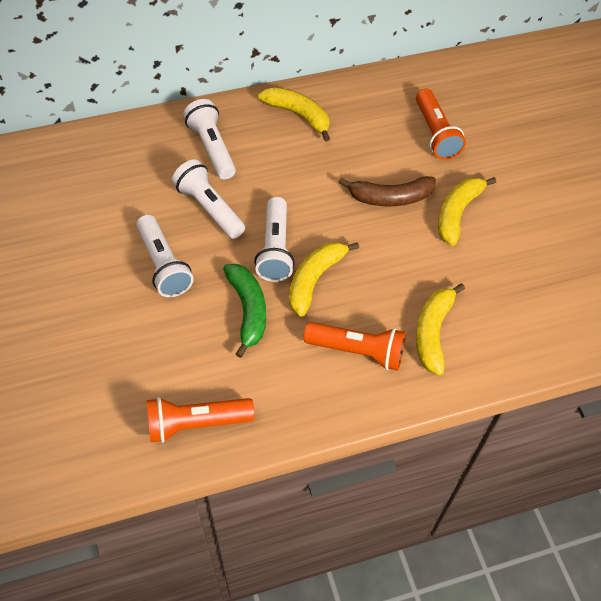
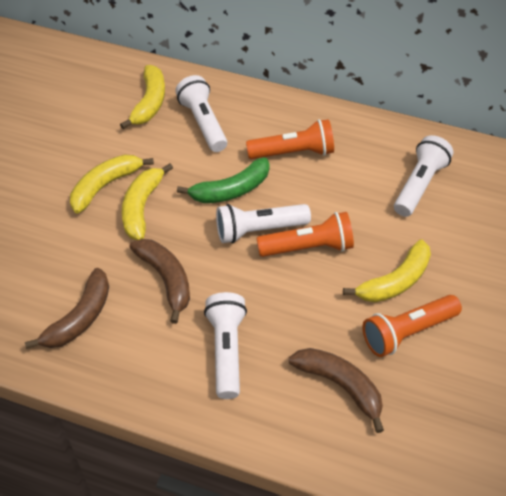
brown banana: [338,176,436,206] = 1 -> [25,268,109,349] [129,239,190,324] [289,348,384,433] = 3

